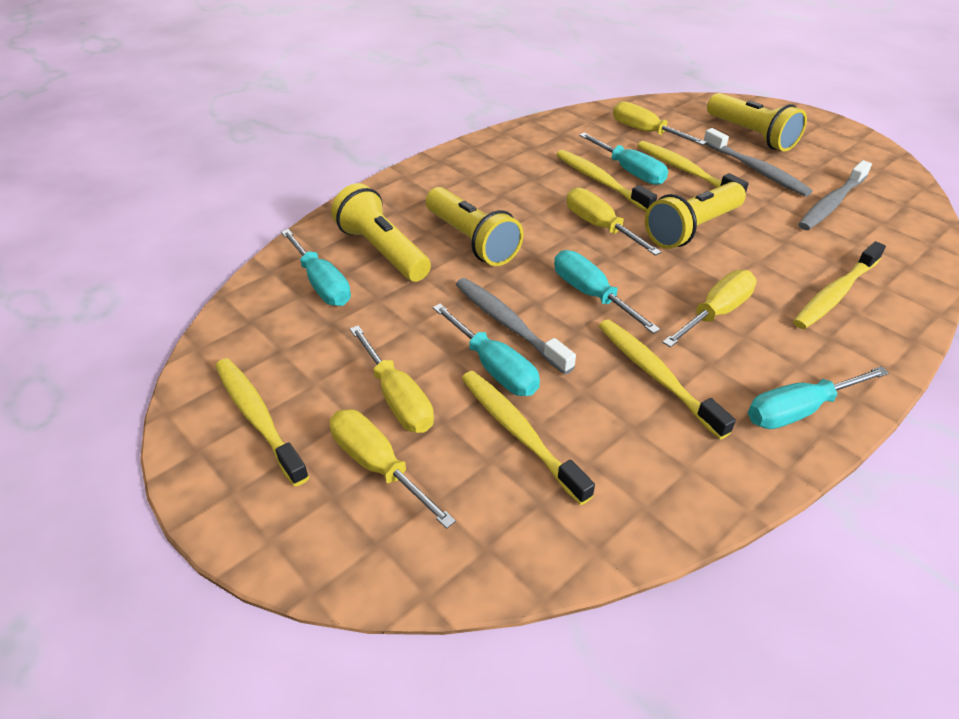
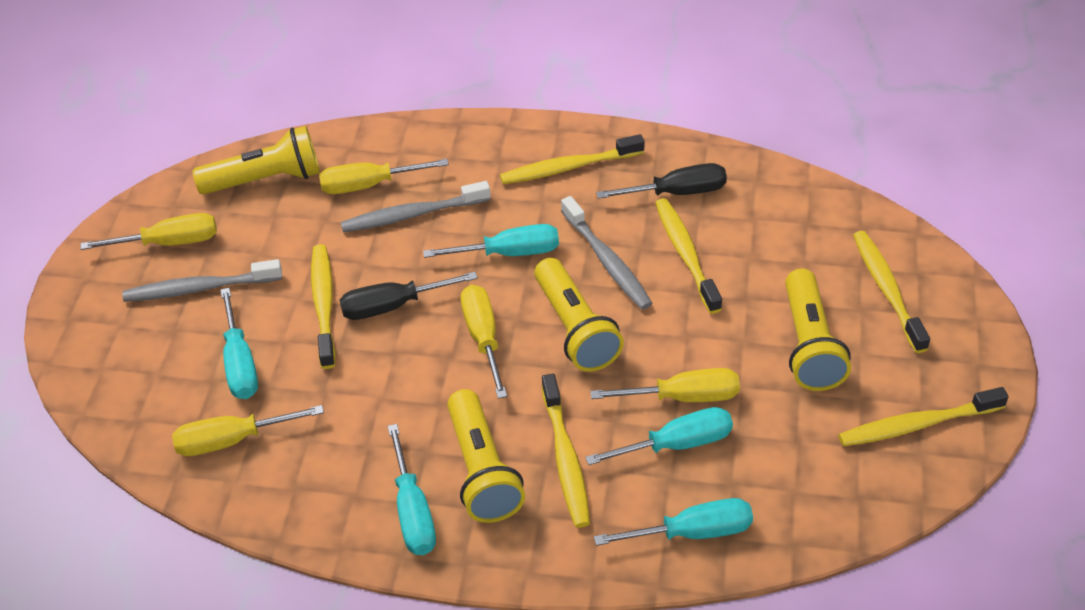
black screwdriver: none = 0 -> [340,272,478,320] [596,163,727,199] = 2

